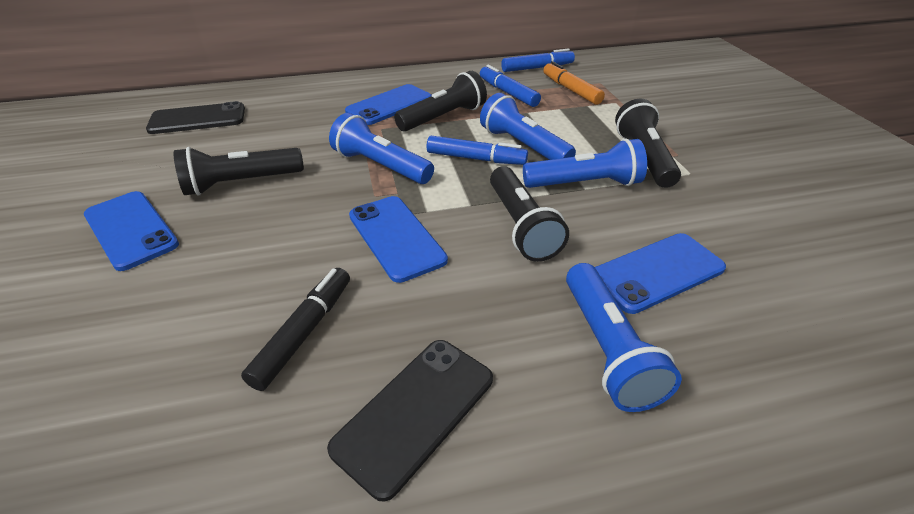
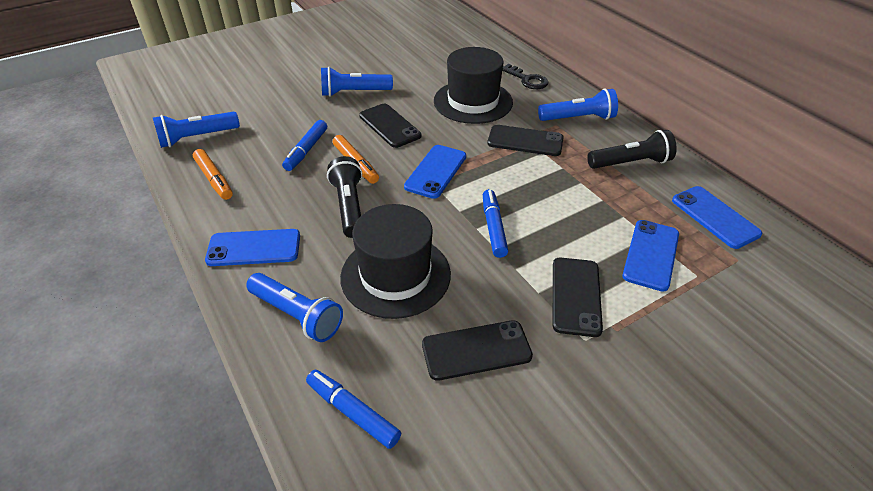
black flashlight: [174,147,304,196] [394,71,487,132] [490,166,569,262] [615,99,681,188] = 4 -> [327,156,362,238] [587,130,677,169] = 2
black hat: none = 0 -> [340,204,451,319] [434,47,513,124] = 2
black key: none = 0 -> [502,64,548,89] = 1
black marker: [241,268,350,391] = 1 -> none = 0
black phone: [146,101,245,134] [327,340,493,502] = 2 -> [359,104,421,148] [422,320,533,381] [487,125,564,156] [553,258,603,337] = 4
orange marker: [543,61,605,105] = 1 -> [193,149,233,200] [333,135,379,184] = 2

